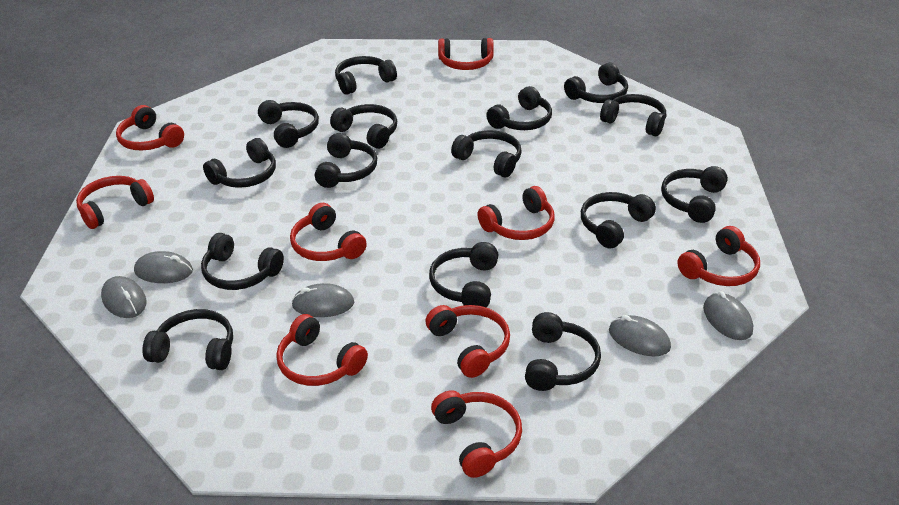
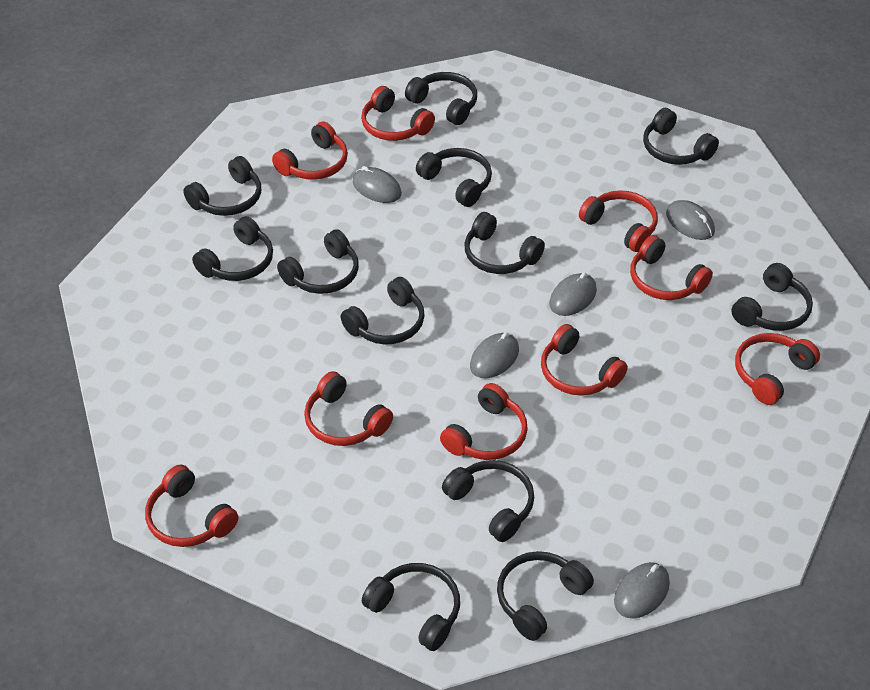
black headphones: [142,309,233,370] [201,233,284,290] [203,138,276,188] [258,100,319,148] [315,133,377,188] [330,104,397,149] [335,56,397,95] [429,242,498,307] [451,130,522,178] [486,86,552,130] [525,312,601,391] [564,63,628,103] [581,192,656,249] [600,94,666,137] [661,166,728,223] = 15 -> [183,156,261,216] [192,216,273,281] [277,229,359,294] [341,277,425,344] [362,563,460,651] [405,72,477,125] [416,148,492,207] [442,460,534,542] [464,212,545,274] [497,551,594,641] [643,108,719,165] [731,263,813,331] = 12

